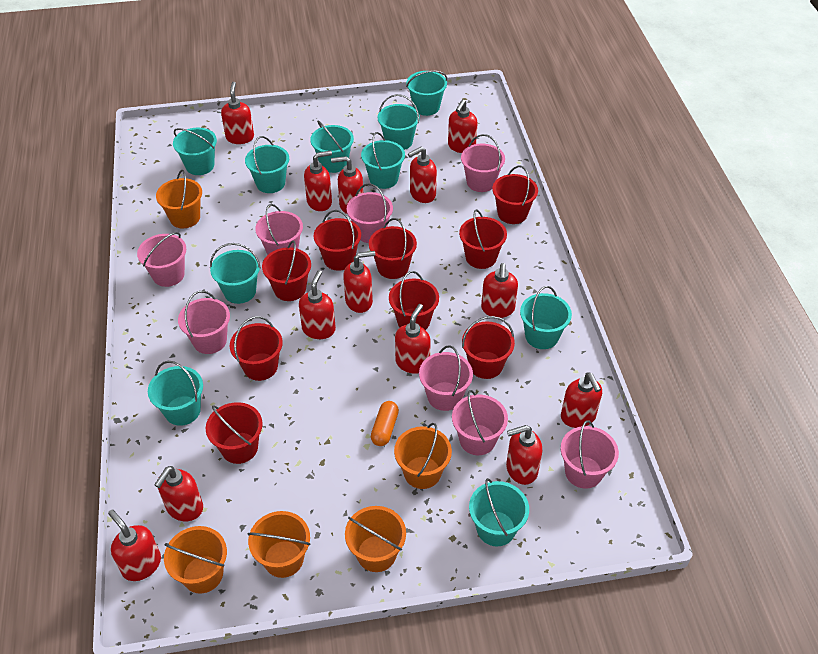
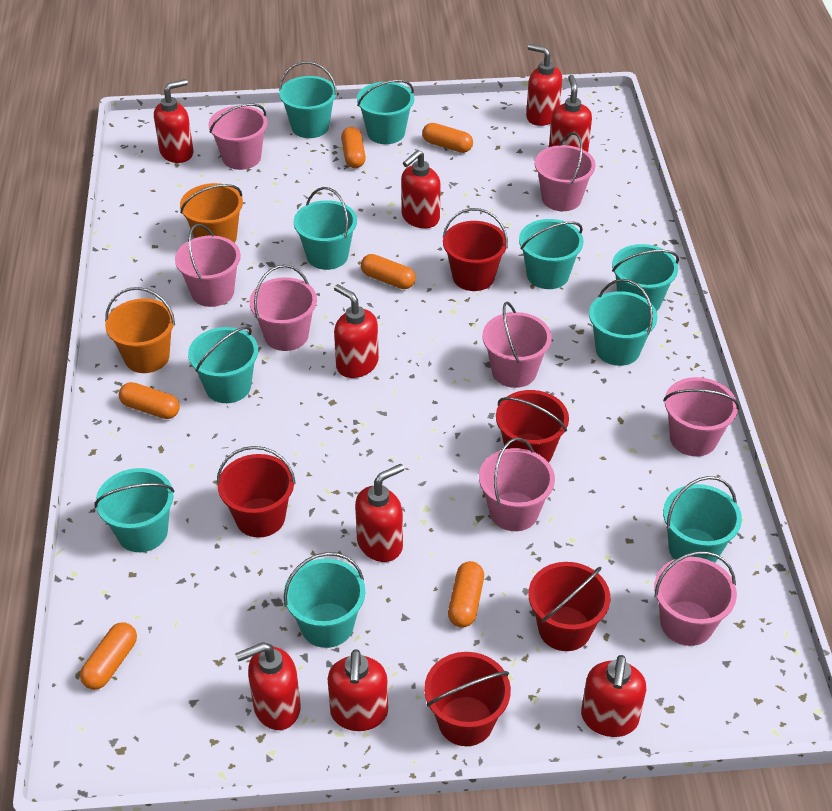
orange bucket: [156,170,202,228] [164,526,227,594] [248,511,310,578] [345,506,406,572] [394,423,452,489] = 5 -> [105,287,175,373] [180,183,243,243] = 2
orange capsule: [371,401,399,446] = 1 -> [80,622,137,690] [119,382,180,419] [341,127,366,168] [361,254,416,289] [422,123,473,153] [448,561,484,628] = 6
red bucket: [205,402,263,464] [230,316,283,381] [262,240,311,301] [314,210,361,271] [369,218,417,279] [389,271,439,330] [459,209,507,269] [462,316,515,379] [492,166,538,224] = 9 -> [217,446,296,538] [424,652,511,746] [443,208,508,291] [496,390,569,462] [528,562,610,651] = 5
red soap dispenser: [108,510,161,581] [154,466,203,521] [221,82,254,144] [299,270,336,339] [304,151,332,211] [331,156,363,214] [343,251,375,313] [395,304,431,374] [408,147,437,203] [448,99,477,153] [481,263,518,318] [506,425,542,485] [561,373,602,428] = 13 -> [154,79,194,163] [235,642,301,730] [328,649,388,731] [334,284,379,378] [355,464,404,562] [401,150,441,228] [526,44,562,126] [549,75,592,152] [581,655,646,737] = 9

